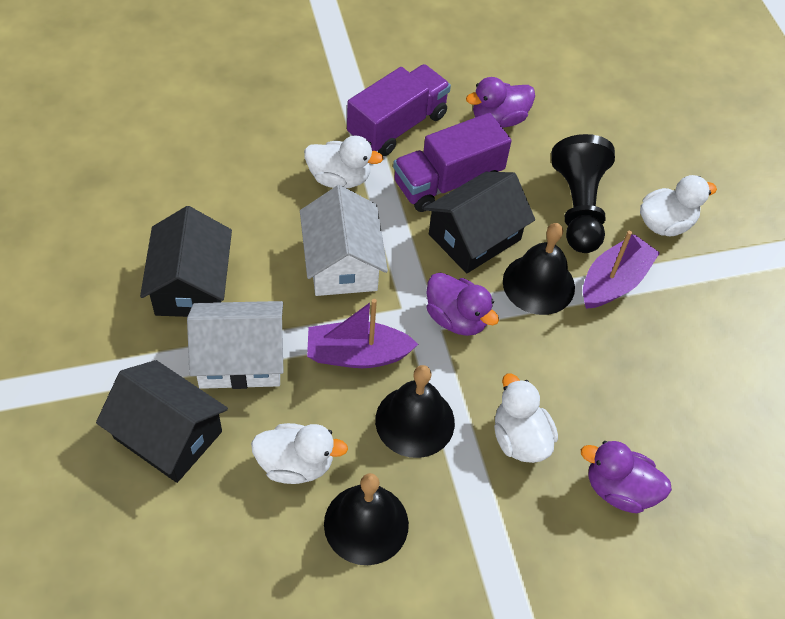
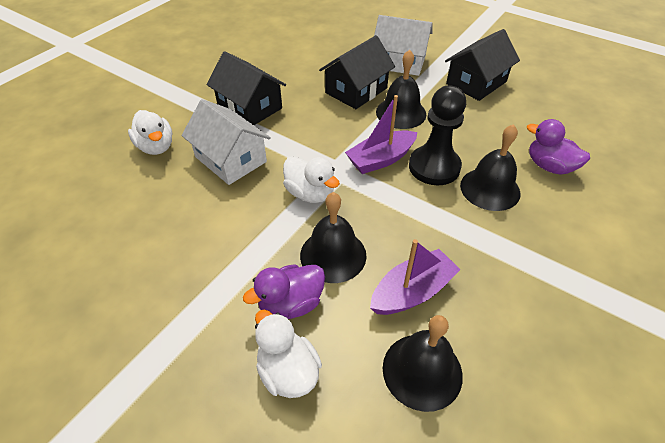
black bell: [324,473,409,565] [375,365,455,458] [503,223,575,315] = 3 -> [300,192,367,283] [376,50,426,129] [383,315,463,412] [460,124,520,211] = 4
purple duck: [426,272,499,336] [466,77,535,128] [581,441,672,513] = 3 -> [243,264,325,319] [527,119,590,175] = 2
purple truck: [347,64,451,156] [393,113,511,212] = 2 -> none = 0
white duck: [251,423,348,484] [304,136,384,188] [494,374,558,463] [640,175,717,236] = 4 -> [128,110,173,155] [255,309,322,398] [283,156,340,203] = 3

